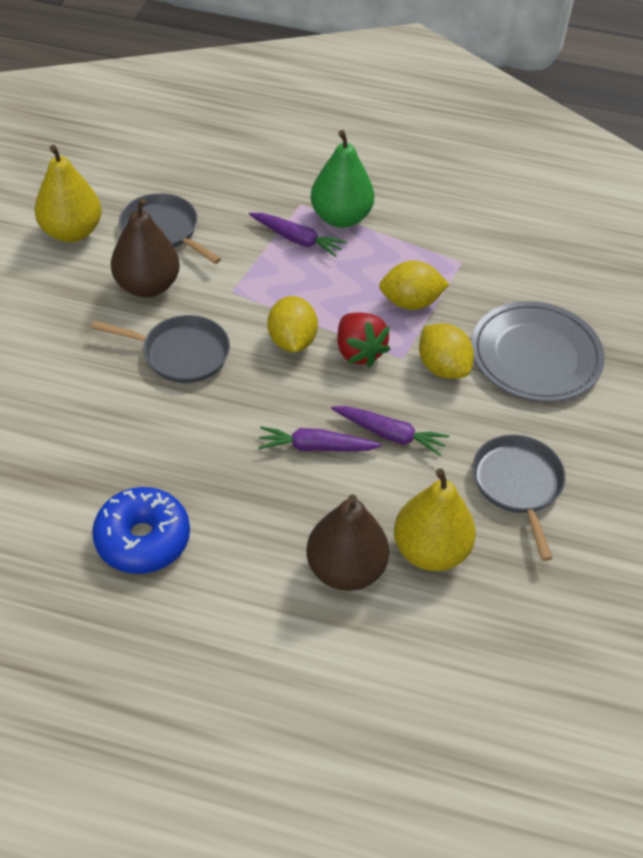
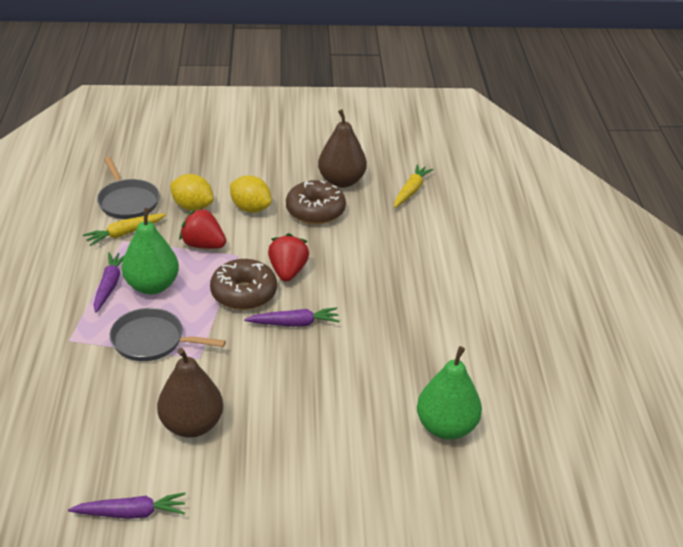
blue donut: [92,487,190,574] = 1 -> none = 0
brown donut: none = 0 -> [210,259,277,310] [286,180,346,224] = 2
green pear: [311,130,374,228] = 1 -> [122,208,179,294] [417,346,482,440] = 2
grey pan: [91,315,230,383] [119,193,221,264] [473,435,565,561] = 3 -> [97,157,160,219] [110,308,226,361] = 2
grey plate: [471,301,605,402] = 1 -> none = 0
red strawberry: [337,312,391,367] = 1 -> [179,208,226,249] [268,233,309,282] = 2
yellow carrot: none = 0 -> [83,214,166,246] [394,164,434,208] = 2
yellow lemon: [268,296,318,353] [379,261,449,310] [419,323,474,379] = 3 -> [170,174,214,211] [230,175,272,213] = 2
yellow pear: [34,145,102,242] [394,468,476,571] = 2 -> none = 0

